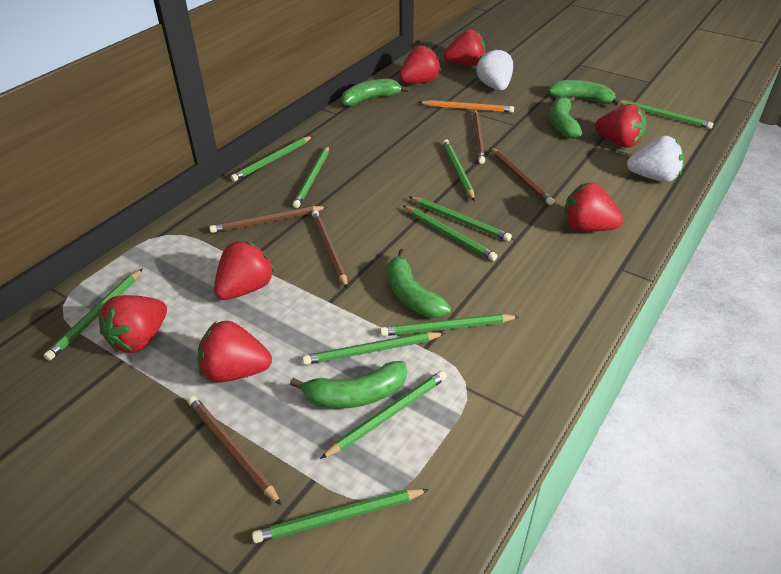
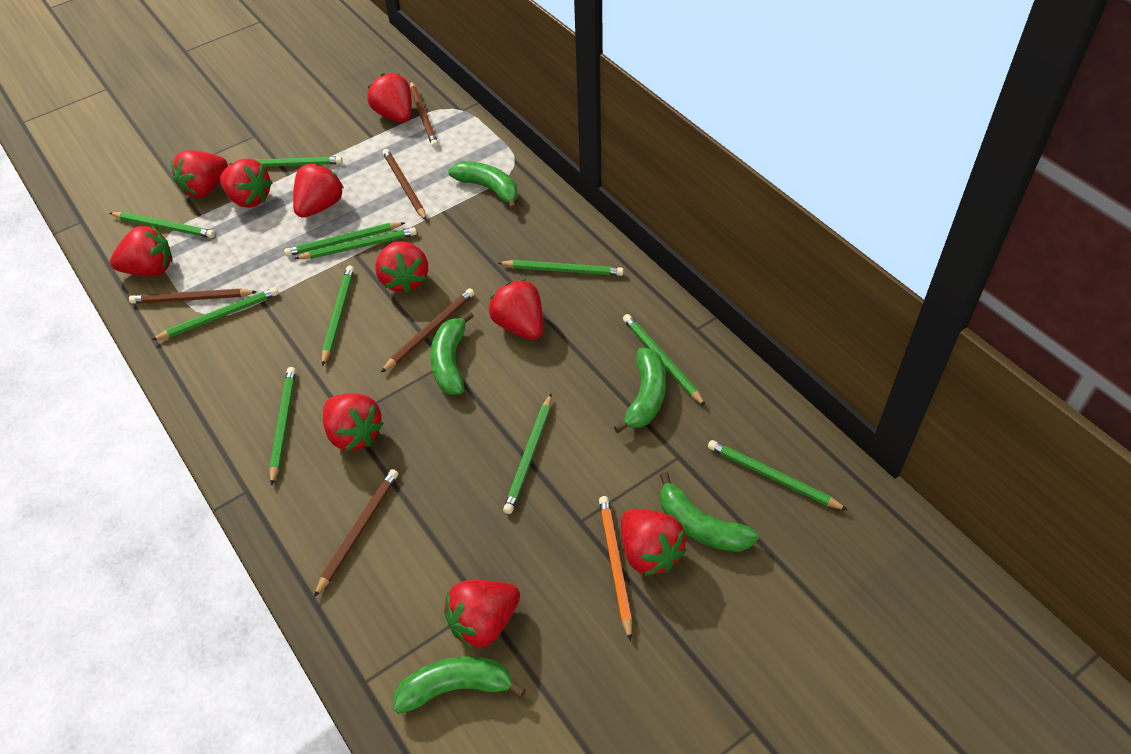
red strawberry: [98,295,167,353] [198,321,272,383] [214,241,274,300] [399,45,441,83] [444,29,485,66] [564,183,623,231] [595,104,646,148] = 7 -> [110,226,173,276] [171,150,228,198] [220,158,273,208] [293,163,344,218] [323,393,384,451] [367,73,412,123] [375,241,428,293] [444,580,520,650] [489,279,543,340] [621,509,687,576] = 10
white strawberry: [476,48,513,91] [627,136,684,182] = 2 -> none = 0

